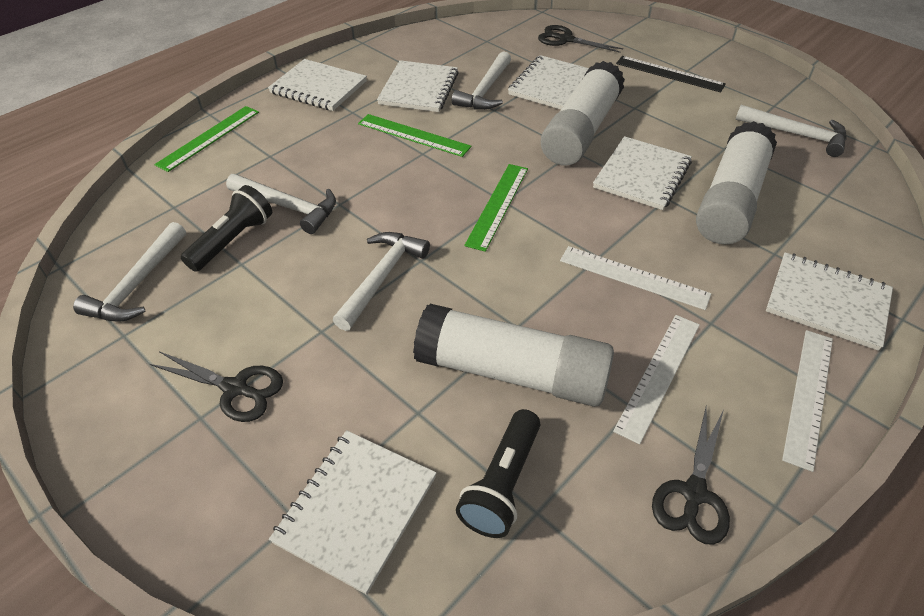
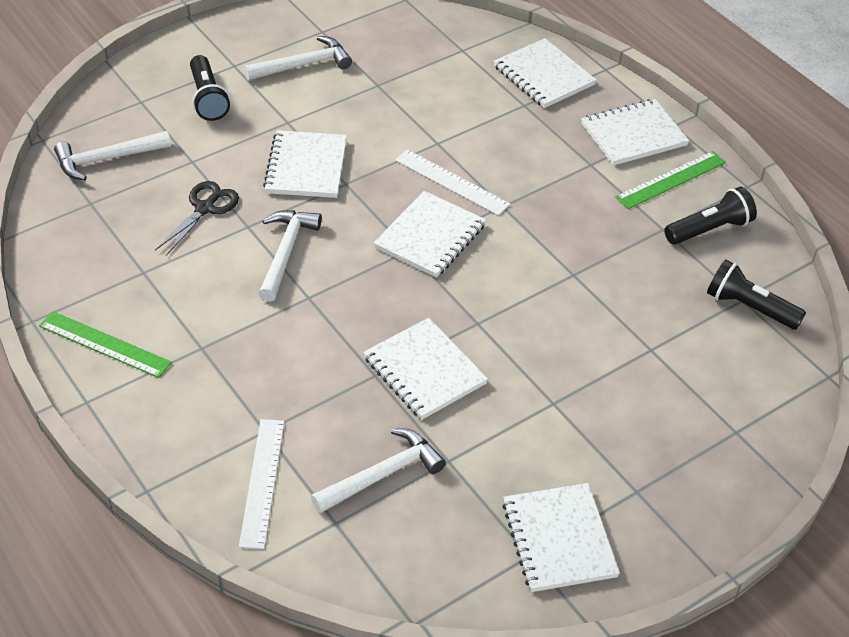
black flashlight: [181,185,272,272] [456,409,540,538] = 2 -> [190,55,230,121] [665,187,757,245] [707,259,806,330] = 3
black ruler: [616,56,726,93] = 1 -> none = 0
black scissors: [150,351,283,422] [538,25,623,53] [652,404,730,545] = 3 -> [155,181,239,256] = 1
green ruler: [154,106,259,172] [358,114,472,157] [464,164,528,252] = 3 -> [39,311,172,378] [615,151,726,209] = 2
white glue stick: [413,304,614,407] [541,61,625,166] [696,121,777,244] = 3 -> none = 0
white hammer: [73,222,186,322] [226,174,336,234] [333,232,430,331] [452,51,511,110] [735,105,847,157] = 5 -> [54,131,171,180] [244,36,352,80] [258,210,322,302] [311,428,446,513] = 4
white ruler: [560,246,711,310] [613,315,700,445] [782,330,833,472] = 3 -> [239,419,285,549] [395,149,510,216] = 2

